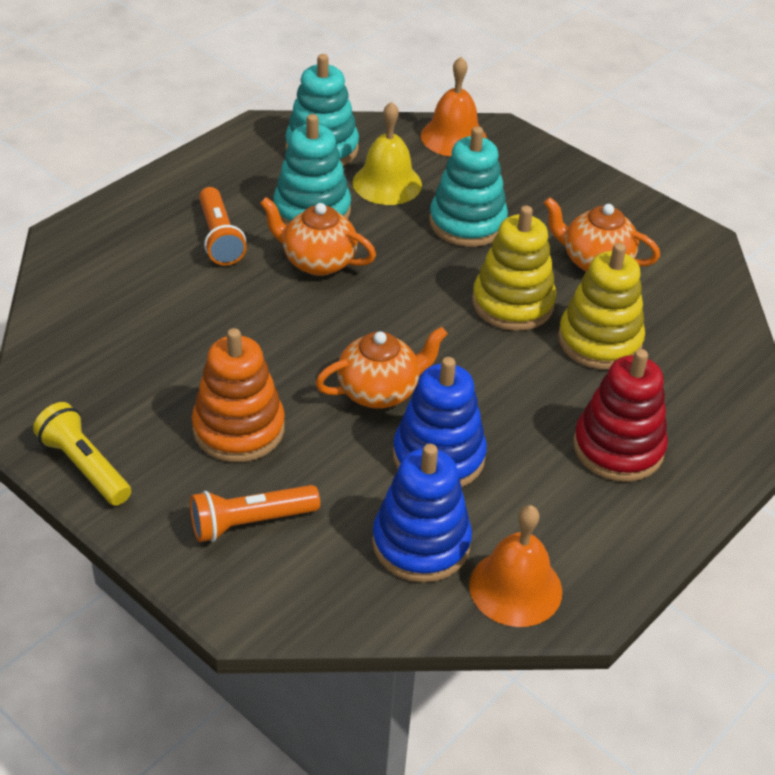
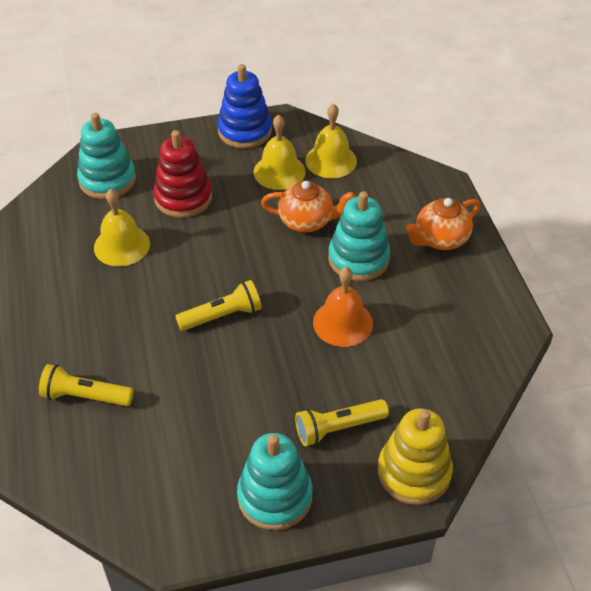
blue stacking toy: [372,444,472,583] [393,357,487,487] = 2 -> [217,64,272,149] = 1
orange bell: [421,57,487,156] [469,505,562,627] = 2 -> [313,267,373,347] = 1
orange flashlight: [190,485,320,542] [199,187,247,265] = 2 -> none = 0
orange stacking toy: [192,328,285,462] = 1 -> none = 0
orange teapot: [260,197,376,276] [315,327,447,408] [544,197,660,271] = 3 -> [261,181,355,233] [406,198,480,250] = 2
yellow bell: [353,102,422,205] = 1 -> [94,189,150,267] [254,115,306,190] [305,104,357,178] = 3
yellow flashlight: [33,402,131,506] = 1 -> [39,364,134,406] [175,280,262,331] [295,399,389,446] = 3
yellow stacking toy: [472,206,556,331] [558,243,645,370] = 2 -> [378,408,453,505] = 1

